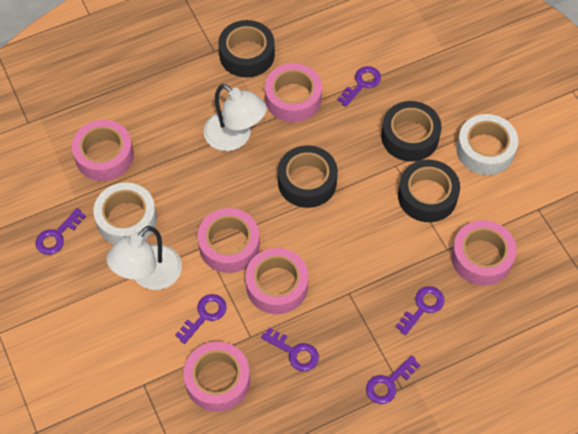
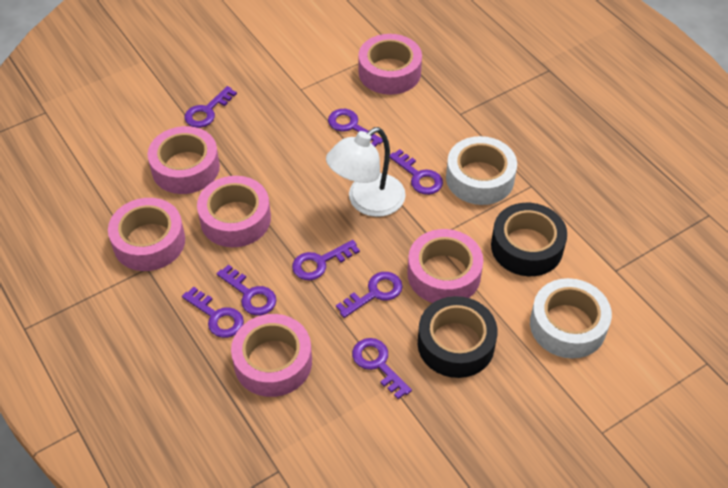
black tape: [218,20,275,78] [278,145,338,208] [381,101,441,162] [398,160,460,222] = 4 -> [418,296,498,378] [491,203,567,276] = 2
purple key: [36,208,86,255] [175,294,226,344] [261,328,319,371] [337,66,381,107] [366,355,421,404] [396,286,445,335] = 6 -> [182,287,244,338] [185,86,237,128] [217,265,277,316] [292,240,360,281] [328,109,383,147] [336,272,403,318] [352,338,412,399] [390,149,443,195] = 8
white lamp: [106,226,182,290] [203,84,267,151] = 2 -> [326,127,406,217] = 1

